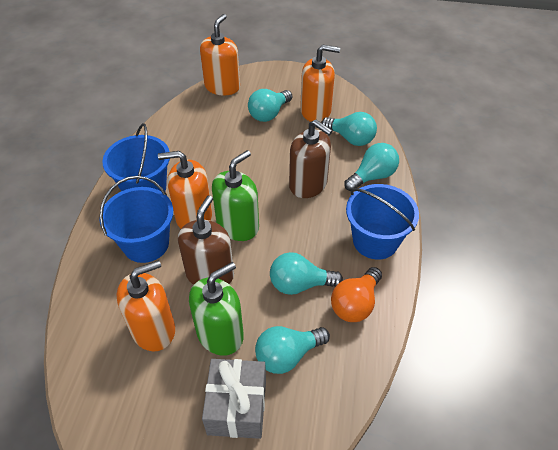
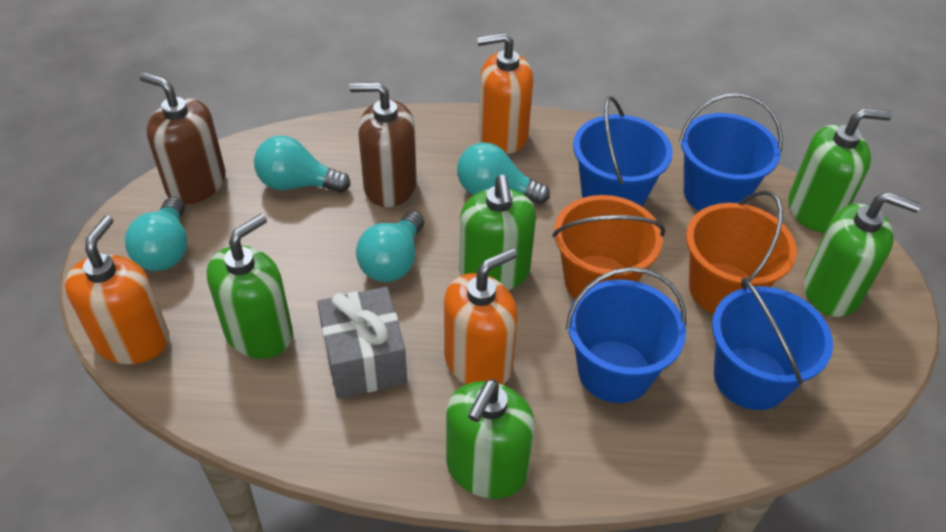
blue bucket: [99,176,173,263] [102,123,170,191] [346,184,419,260] = 3 -> [566,267,686,403] [573,96,673,207] [679,93,783,211] [712,278,833,410] = 4
green soap dispenser: [189,262,244,356] [212,150,259,241] = 2 -> [207,214,293,359] [446,379,535,499] [459,175,536,290] [788,108,892,233] [804,192,921,317] = 5
orange bucket: none = 0 -> [552,195,665,299] [686,190,797,314] = 2
orange light bulb: [331,267,382,322] = 1 -> none = 0
orange soap dispenser: [117,260,175,351] [158,151,212,228] [200,14,240,96] [300,45,340,122] = 4 -> [65,215,169,364] [444,248,518,385] [477,33,533,154] = 3
turquoise light bulb: [248,89,292,122] [255,326,330,374] [270,252,343,295] [321,112,377,146] [344,143,399,191] = 5 -> [125,197,187,271] [254,136,351,193] [356,211,424,282] [457,142,550,204] = 4

